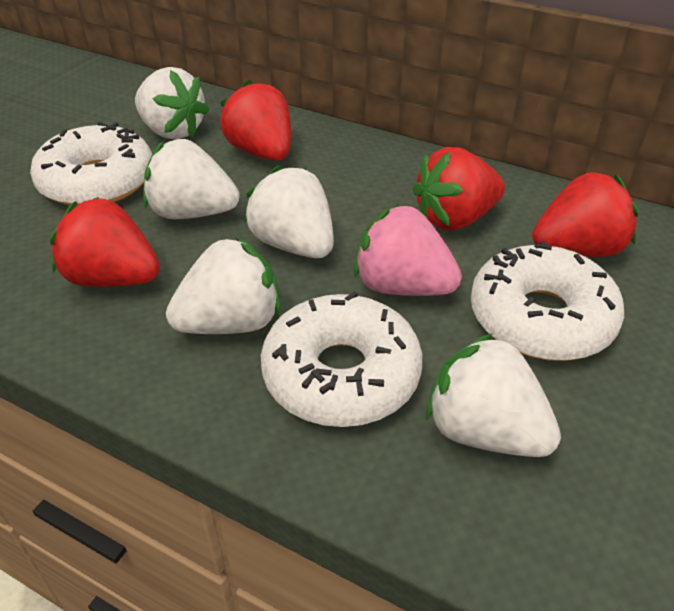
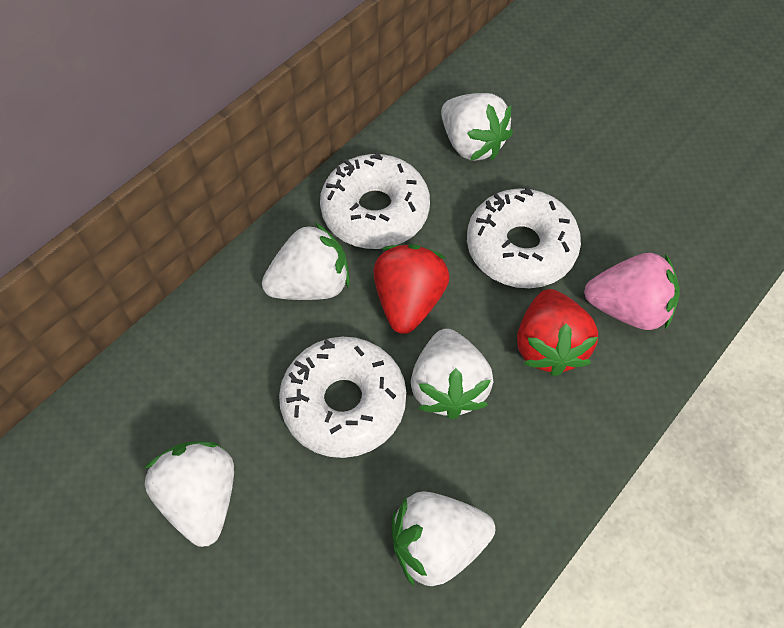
red strawberry: [50,197,160,287] [220,80,291,161] [413,147,505,230] [532,172,639,257] = 4 -> [373,244,450,334] [517,289,598,376] = 2

